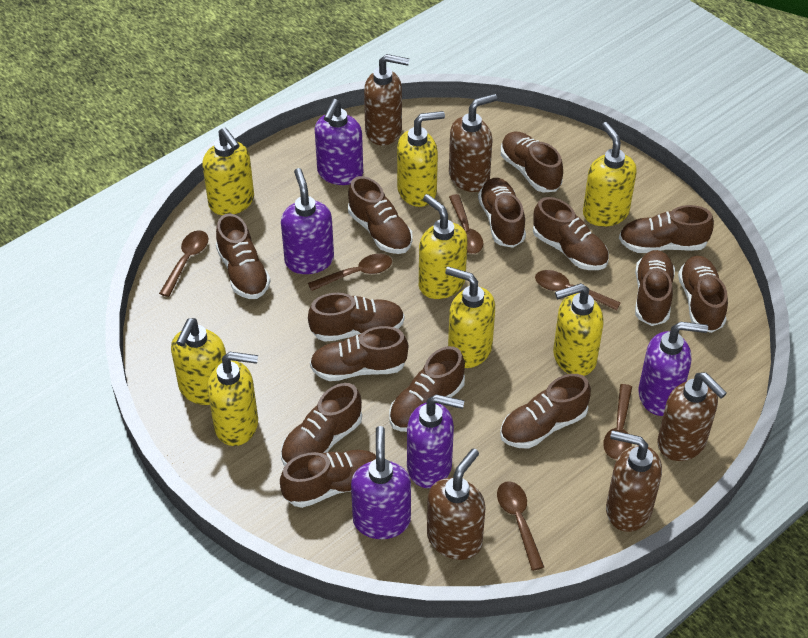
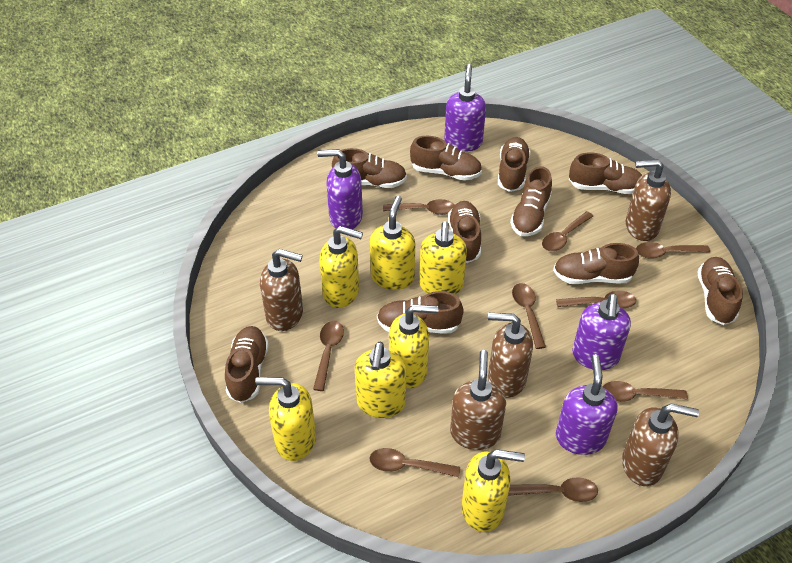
brown shoe: [216,213,270,299] [280,450,376,508] [281,383,362,466] [308,293,405,342] [310,326,408,381] [348,176,413,254] [389,346,465,432] [478,178,526,248] [500,374,591,449] [501,131,563,193] [533,197,609,270] [619,205,714,253] [635,250,675,326] [678,256,728,333] = 14 -> [225,326,269,403] [332,148,407,188] [377,291,463,334] [410,136,482,181] [448,201,481,263] [498,137,531,192] [510,166,552,236] [553,243,639,284] [569,152,642,194] [697,257,743,325] = 10
brown spoon: [159,230,209,297] [308,254,392,291] [449,194,483,254] [497,481,544,571] [535,270,621,311] [603,384,632,460] = 6 -> [313,321,344,391] [370,448,460,477] [383,199,455,215] [508,477,598,502] [512,283,546,349] [542,211,593,251] [556,291,636,308] [603,381,688,402] [636,242,710,259] = 9
purple soap dispenser: [281,168,334,274] [315,99,363,185] [351,426,411,539] [407,394,464,488] [638,322,708,416] = 5 -> [317,149,363,229] [444,64,486,152] [556,354,618,455] [572,294,631,370] = 4
yellow soap dispenser: [171,318,226,405] [202,128,254,215] [207,352,258,446] [397,111,445,207] [419,194,467,299] [445,266,495,368] [553,283,604,376] [583,122,637,227] = 8 -> [255,377,316,461] [319,226,363,308] [355,342,406,418] [370,196,415,290] [389,305,439,388] [419,221,467,295] [462,449,525,532] = 7

